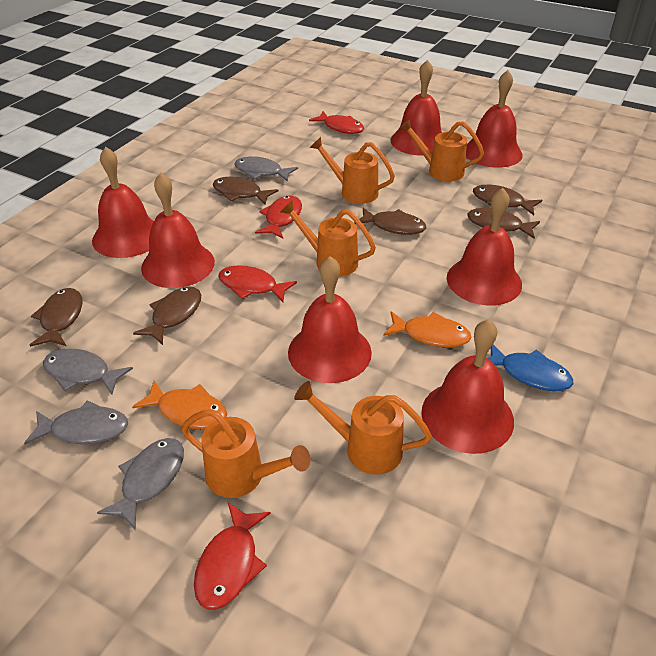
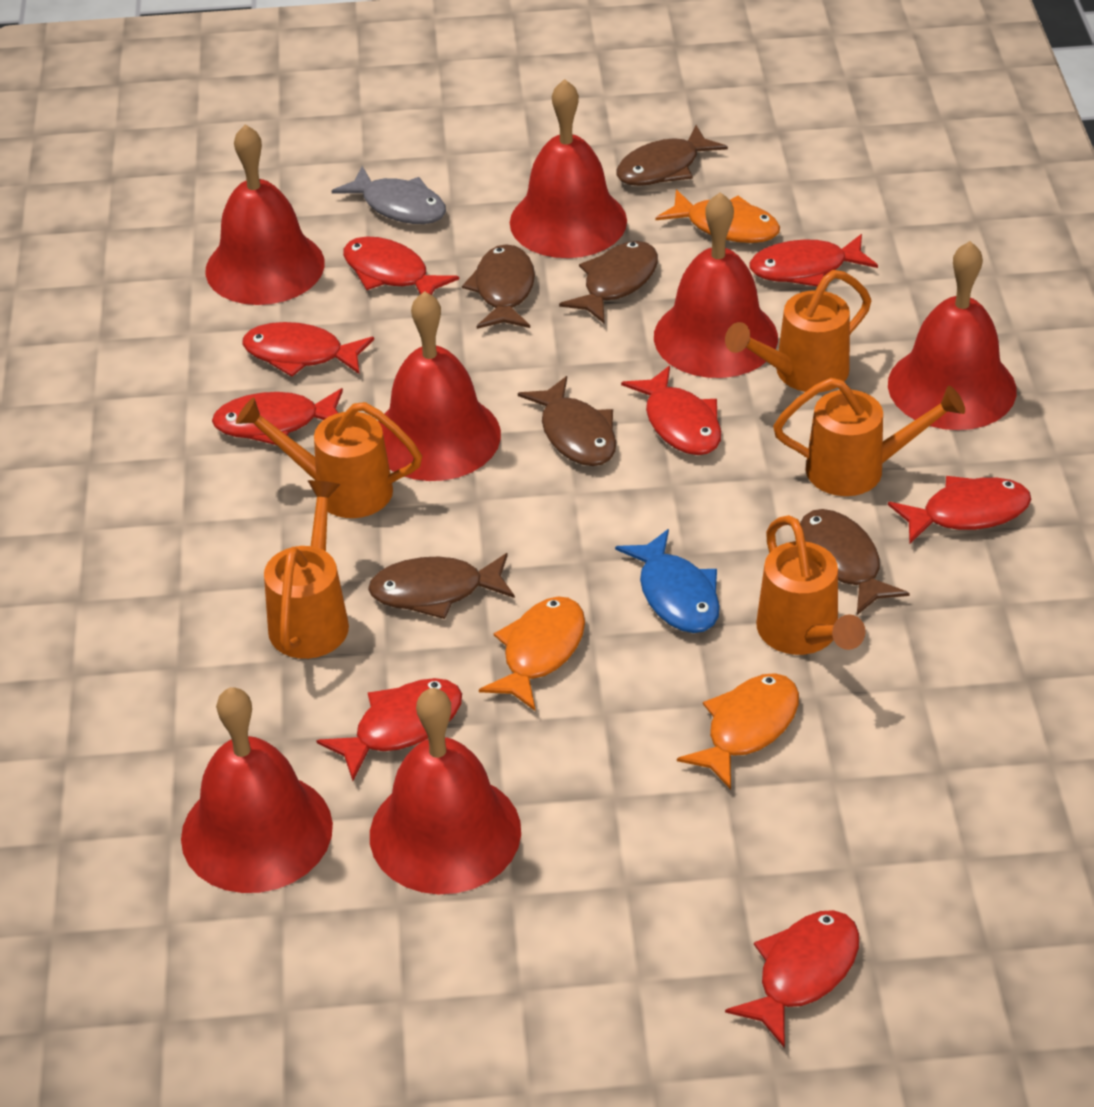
grey fish: [24,400,128,444] [43,348,133,395] [97,438,184,530] [234,156,298,182] = 4 -> [332,166,446,224] = 1
orange fish: [132,380,227,429] [383,311,471,347] = 2 -> [479,596,585,711] [656,189,780,243] [677,673,799,790] = 3
red fish: [194,502,271,610] [218,265,297,302] [255,196,302,239] [309,111,364,134] = 4 -> [212,388,343,445] [242,322,374,377] [316,678,462,781] [343,236,459,295] [621,366,721,455] [725,910,859,1048] [749,234,878,287] [888,476,1031,543] = 8

